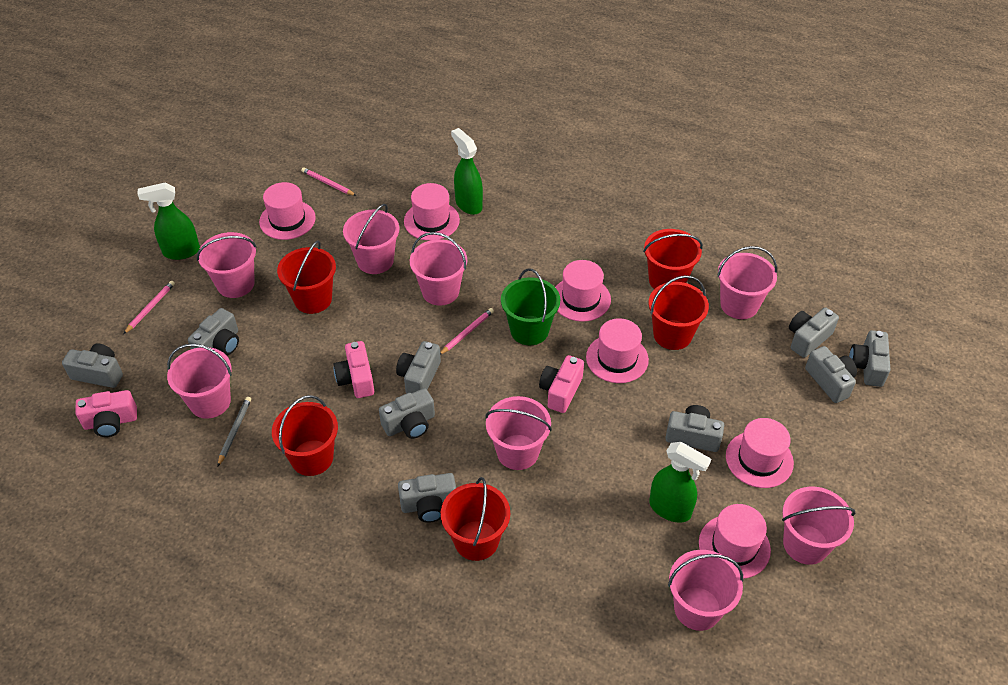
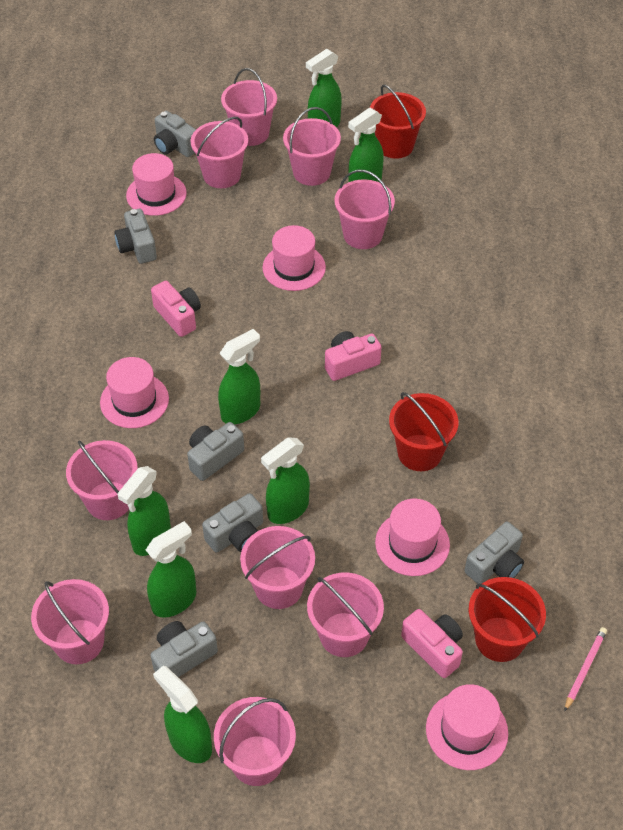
green bucket: [501,268,560,345] = 1 -> none = 0
green spray bottle: [138,183,200,260] [451,128,483,215] [649,442,711,523] = 3 -> [118,466,171,556] [146,521,196,618] [153,666,212,763] [218,329,260,424] [261,437,310,524] [306,49,342,127] [348,108,384,183] = 7
grey camera: [62,343,123,388] [188,308,239,355] [379,388,435,439] [396,341,441,394] [398,473,456,523] [665,405,724,452] [789,307,839,358] [805,346,857,403] [849,330,890,387] = 9 -> [114,209,157,264] [150,621,218,677] [154,111,196,157] [187,422,244,481] [202,493,263,553] [465,522,524,584] = 6
grey pencil: [218,397,251,466] = 1 -> none = 0
pink bucket: [167,344,232,419] [197,232,257,298] [343,204,399,274] [410,232,467,306] [485,396,552,470] [668,550,743,631] [717,246,777,319] [782,487,856,565] = 8 -> [31,579,109,664] [66,440,138,520] [191,117,248,188] [214,697,296,786] [221,68,277,146] [240,526,315,609] [283,107,341,186] [307,572,384,657] [334,170,395,249] = 9
pink hat: [259,182,316,240] [404,183,460,241] [555,260,611,322] [586,318,649,383] [699,504,771,579] [726,418,794,488] = 6 -> [100,357,169,428] [126,153,187,216] [262,225,326,291] [375,499,450,576] [426,684,508,770] = 5
pink pencil: [124,281,175,334] [301,167,356,196] [440,308,494,355] = 3 -> [564,627,607,712] = 1
red bucket: [272,395,338,476] [277,241,336,314] [441,477,510,561] [643,229,703,289] [649,275,709,350] = 5 -> [370,85,426,159] [389,392,458,471] [469,577,546,662] = 3

